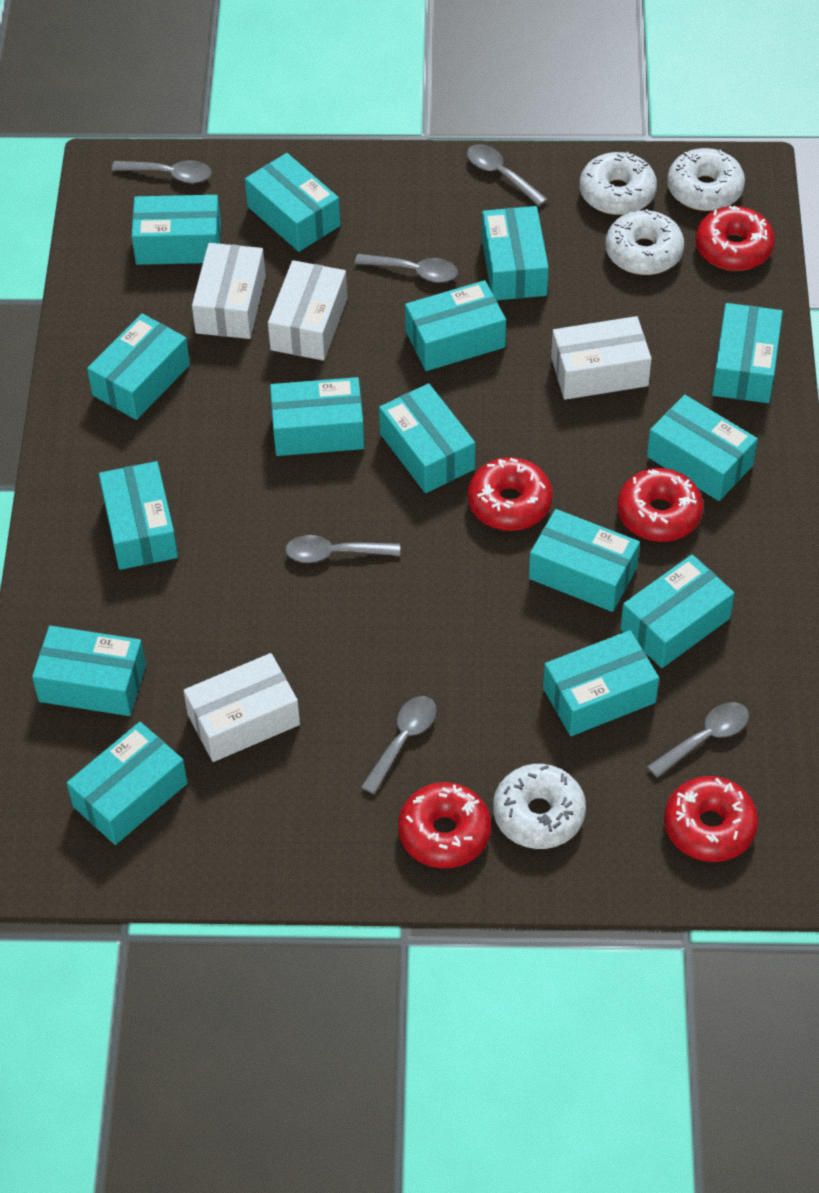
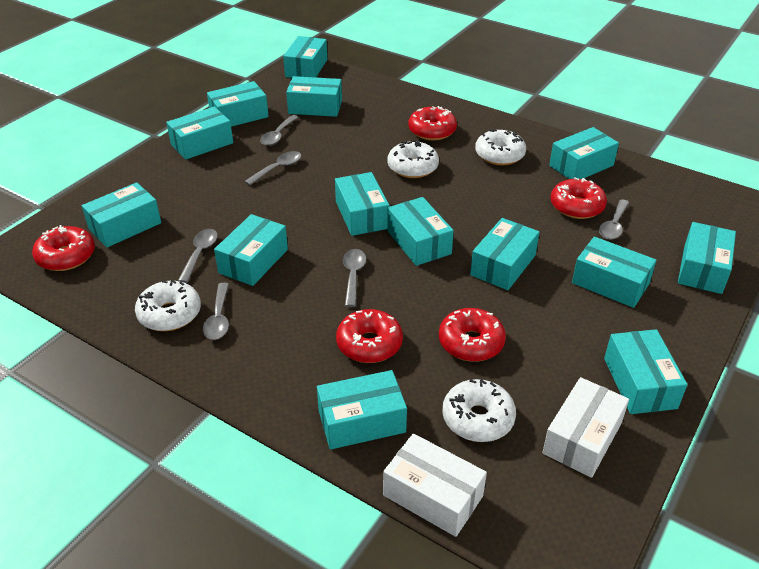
turquoise box: [32,626,146,716] [67,722,187,845] [87,313,190,420] [99,461,178,570] [131,195,221,265] [245,153,340,252] [270,377,365,456] [379,383,475,493] [405,280,506,371] [482,206,549,300] [529,509,640,612] [543,630,659,736] [620,555,734,668] [647,395,758,501] [712,303,783,403] = 15 -> [82,182,161,247] [166,107,233,160] [207,81,269,127] [214,214,288,286] [283,36,327,78] [286,76,342,117] [317,370,407,450] [335,172,389,236] [387,197,454,266] [470,218,540,290] [549,127,619,179] [572,237,657,308] [604,329,687,414] [678,222,736,294] = 14
white box: [183,653,300,762] [192,243,266,339] [268,260,347,361] [551,316,652,400] = 4 -> [383,433,487,537] [542,377,629,478] = 2

